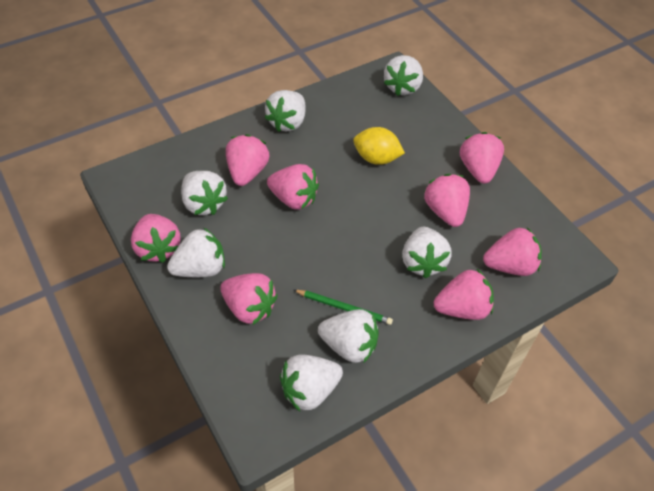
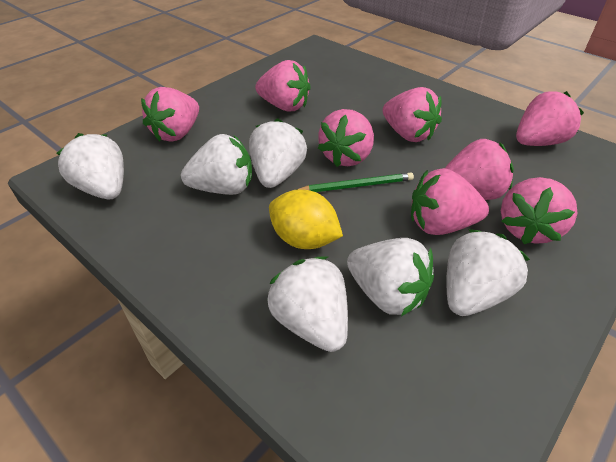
white strawberry: [167,227,225,277] [181,171,228,215] [264,90,305,132] [280,354,343,412] [318,309,379,364] [384,55,423,96] [402,226,452,279] = 7 -> [57,133,124,199] [181,134,252,195] [249,118,307,188] [267,256,348,352] [347,238,434,316] [447,229,530,316] = 6

